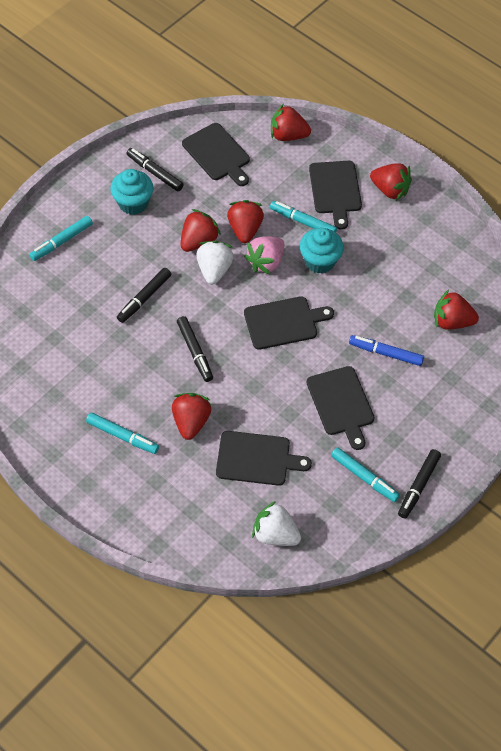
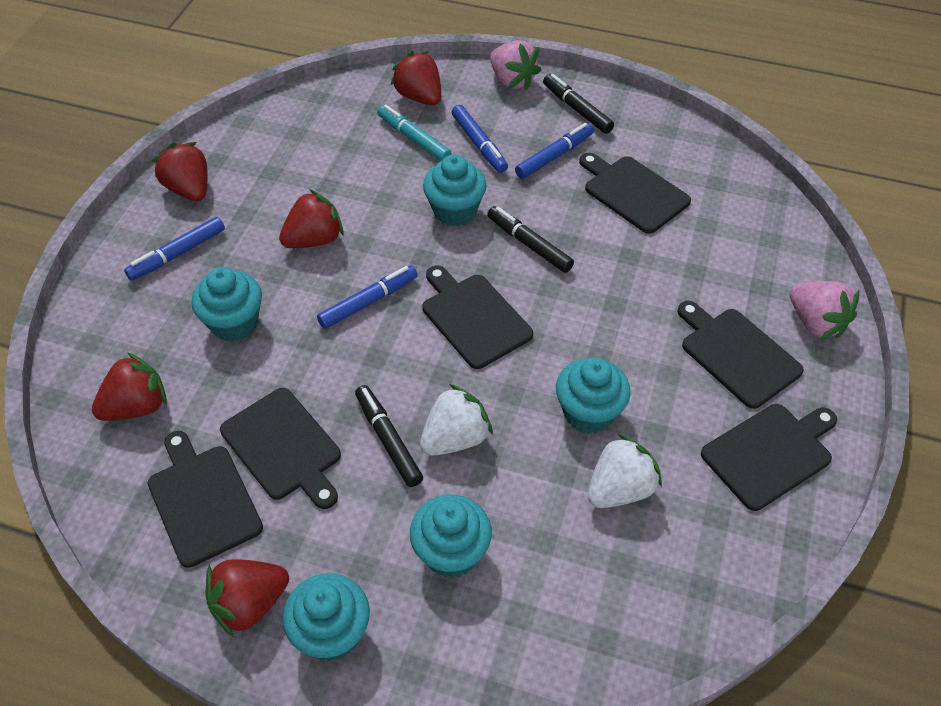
black cutting board: [182,123,250,186] [216,431,312,486] [244,296,334,350] [307,366,375,450] [309,161,362,230] = 5 -> [148,431,263,568] [220,388,341,509] [422,266,533,369] [579,153,691,234] [678,301,804,409] [701,404,837,511] = 6
black marker: [117,268,171,323] [126,148,184,191] [177,316,213,382] [398,449,441,518] = 4 -> [355,385,423,487] [487,206,574,273] [543,74,614,134] = 3
blue marker: [349,335,424,366] = 1 -> [124,217,225,281] [317,265,418,329] [452,105,508,173] [515,123,594,179] = 4
pink strawberry: [244,236,285,274] = 1 -> [490,40,541,91] [790,281,859,340] = 2
red strawberry: [172,393,211,440] [180,209,221,252] [227,200,264,243] [271,104,311,141] [370,163,412,201] [434,290,479,330] = 6 -> [92,352,167,421] [152,142,208,201] [205,559,289,637] [279,189,344,248] [390,51,441,105] = 5
turquoise cupcake: [110,169,154,215] [300,228,344,273] = 2 -> [192,267,262,342] [283,573,370,661] [410,495,492,578] [423,154,487,226] [556,357,631,434] = 5
turquoise marker: [29,216,93,261] [86,413,159,454] [270,201,337,232] [331,447,400,502] = 4 -> [377,105,452,161] = 1

